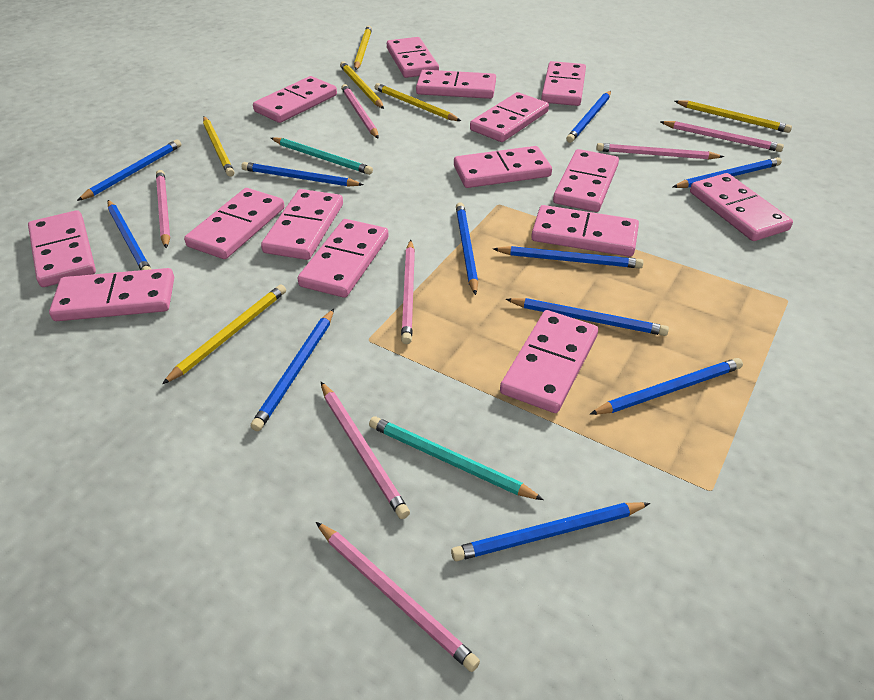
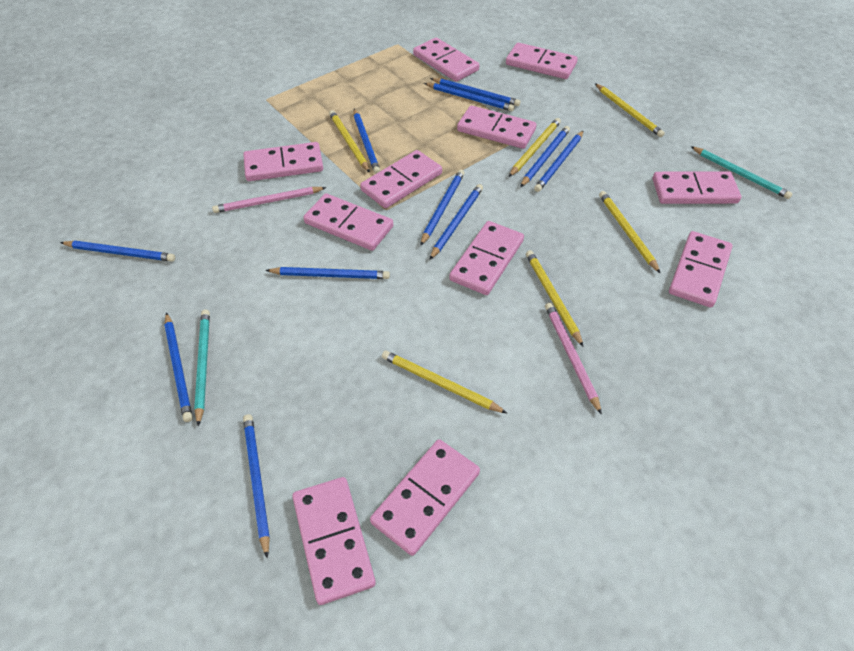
pink domino: [28,210,96,287] [49,268,174,321] [184,188,284,259] [253,76,337,123] [261,189,343,260] [298,219,389,298] [387,37,439,78] [416,70,496,99] [454,146,552,188] [470,92,549,142] [500,310,598,413] [531,205,639,257] [541,61,586,106] [553,149,619,212] [690,173,793,241] = 15 -> [243,142,323,181] [292,477,376,605] [303,193,393,251] [360,150,442,208] [370,439,480,556] [413,38,479,82] [449,221,524,295] [457,105,536,149] [506,43,578,79] [653,171,741,204] [669,231,732,308] = 11
pink pencil: [156,170,170,248] [316,522,480,672] [321,382,410,519] [341,84,379,139] [401,240,415,344] [596,143,724,160] [660,121,784,152] = 7 -> [212,187,327,213] [545,303,602,415] = 2

